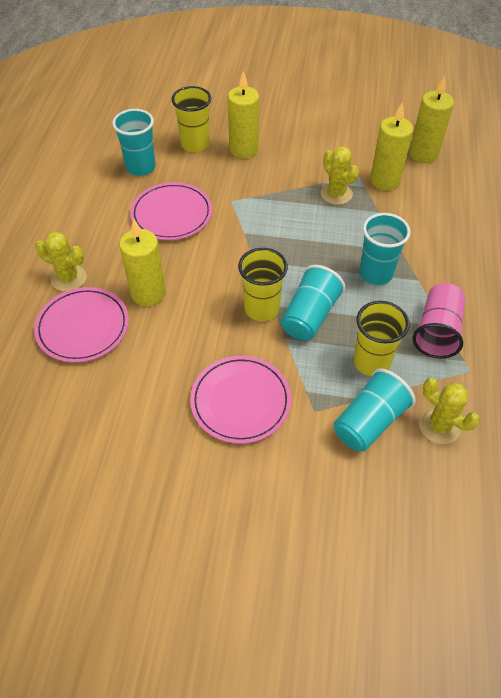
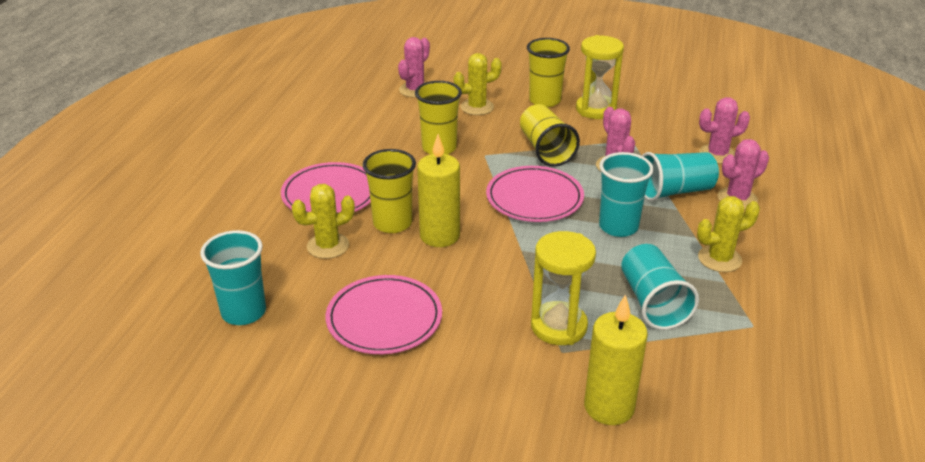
pink cactus: none = 0 -> [398,37,430,98] [596,107,635,172] [699,97,750,164] [718,139,769,210] = 4
pink cup: [413,283,465,358] = 1 -> none = 0
yellow candle: [119,219,166,307] [228,71,259,159] [370,103,413,190] [409,76,454,163] = 4 -> [417,134,460,247] [584,294,648,425] = 2
yellow cup: [171,86,211,152] [238,248,288,321] [354,301,410,376] = 3 -> [363,149,416,233] [415,81,462,155] [520,104,580,167] [527,38,570,107] = 4
yellow hourglass: none = 0 -> [531,231,596,345] [576,35,624,119] = 2

